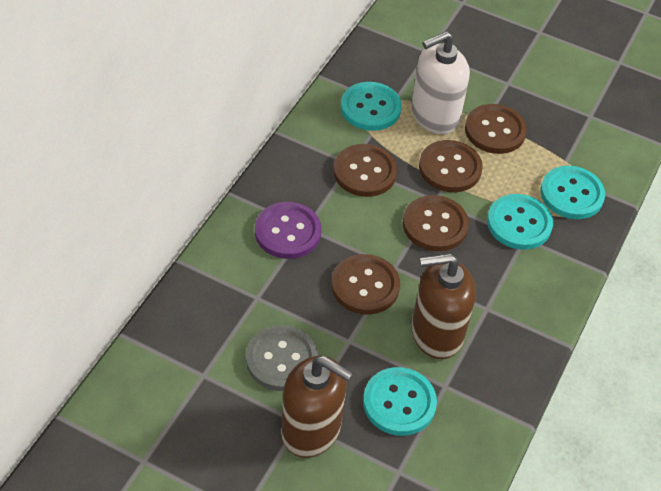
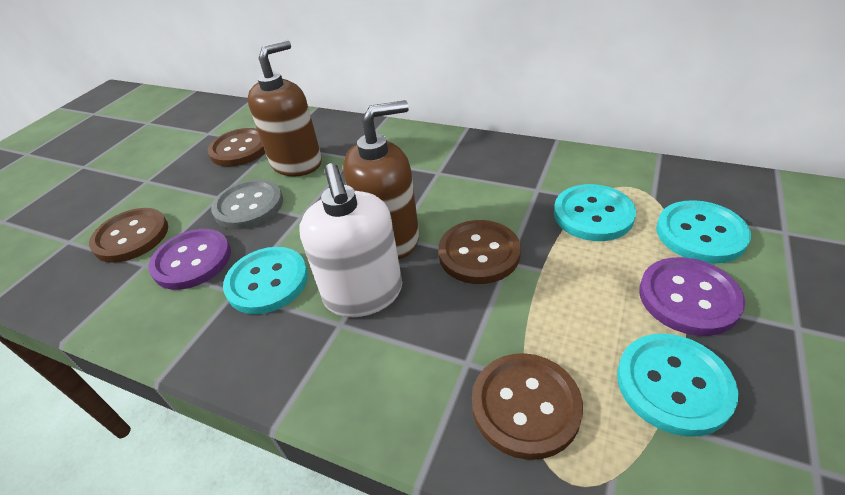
brown button: [332,254,400,315] [333,144,397,197] [403,195,469,251] [419,140,483,192] [465,104,527,154] = 5 -> [89,208,168,263] [207,128,265,167] [438,220,521,284] [472,353,583,460] = 4
purple button: [255,202,321,259] = 1 -> [148,229,231,290] [639,257,745,336] = 2

